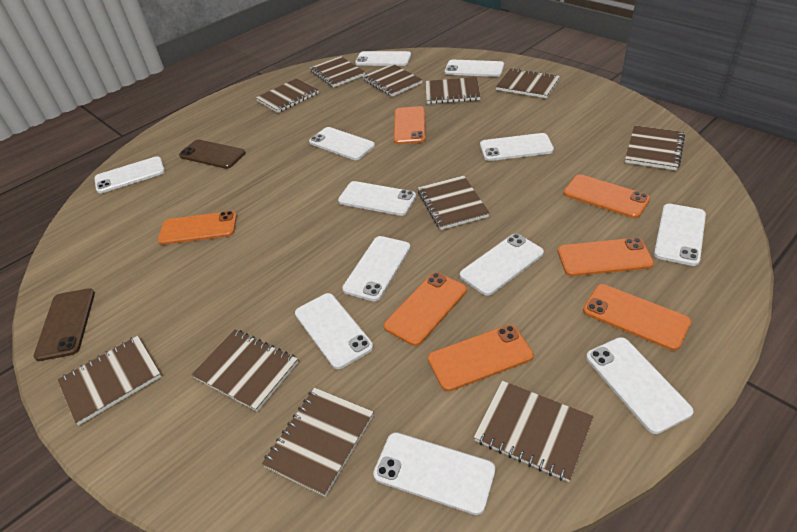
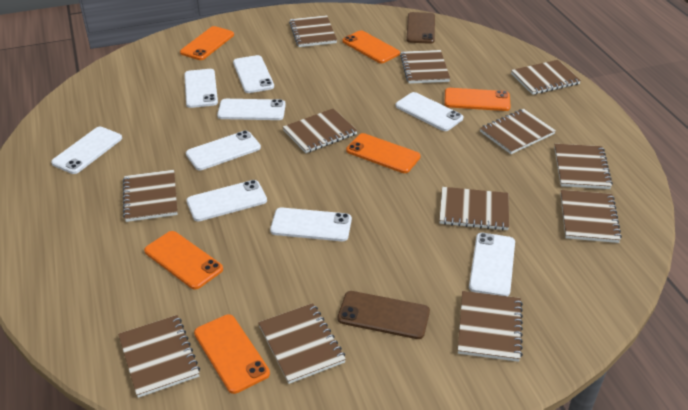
brown notebook: [57,336,162,425] [191,329,298,412] [256,78,319,113] [262,388,374,497] [310,56,365,88] [362,64,423,97] [418,175,490,230] [425,77,481,104] [474,381,594,482] [496,68,560,98] [625,125,685,170] = 11 -> [118,315,200,398] [123,170,178,222] [258,303,346,384] [283,108,358,153] [289,15,337,47] [400,50,450,84] [439,187,509,231] [458,291,523,362] [480,109,556,154] [511,60,581,95] [554,144,613,189] [560,190,622,243] = 12
orange phone: [158,211,237,245] [384,272,467,346] [394,106,426,144] [428,325,534,391] [558,238,654,276] [563,174,650,218] [583,284,691,351] = 7 -> [144,231,223,290] [180,26,234,60] [194,314,270,394] [342,30,400,63] [346,133,421,173] [444,88,511,111] = 6
white phone: [94,156,165,193] [295,293,373,369] [309,127,375,160] [338,181,416,216] [342,236,411,301] [355,51,411,66] [373,432,495,515] [445,60,504,77] [460,234,544,296] [480,133,554,161] [586,337,694,434] [654,204,706,266] = 12 -> [51,127,122,174] [184,69,218,108] [186,130,261,170] [187,180,267,221] [217,99,286,120] [233,55,274,93] [270,208,352,241] [395,92,463,131] [469,233,515,296] = 9

